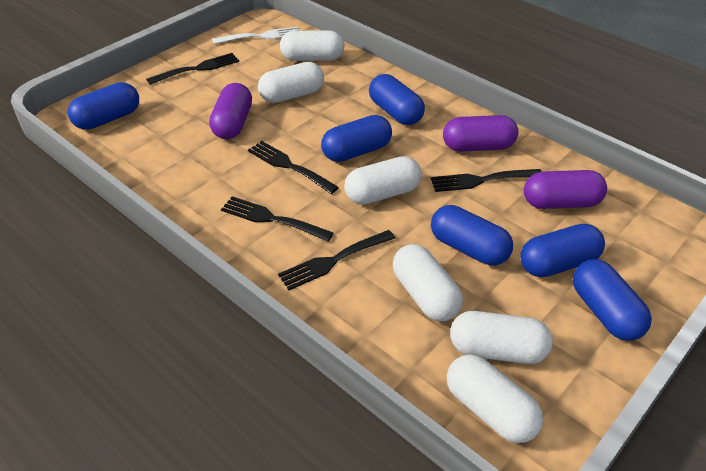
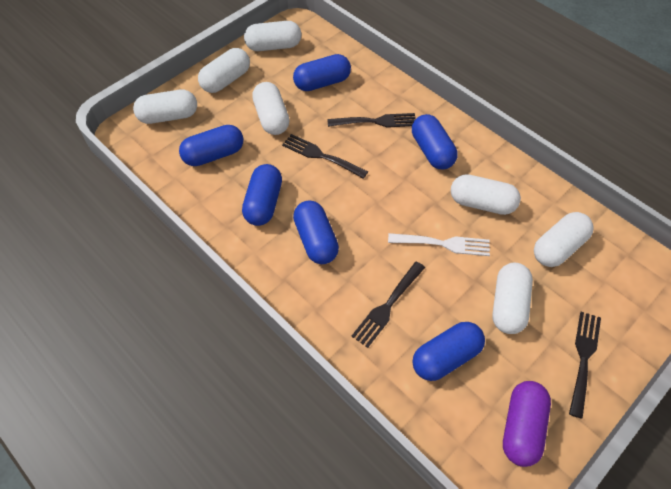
black fork: [146,53,239,85] [221,196,333,241] [248,141,339,194] [278,230,395,290] [431,169,542,192] = 5 -> [282,134,368,179] [327,113,416,128] [351,261,425,348] [569,312,601,419] = 4
purple capsule: [209,83,252,139] [443,115,518,152] [524,170,607,209] = 3 -> [503,381,551,467] = 1
white capsule: [258,62,324,103] [280,31,344,61] [344,156,421,205] [393,244,463,321] [447,354,543,443] [450,311,553,364] = 6 -> [133,90,197,124] [198,48,250,93] [244,21,301,51] [252,82,290,135] [451,174,521,215] [492,263,533,334] [534,212,594,267] = 7

